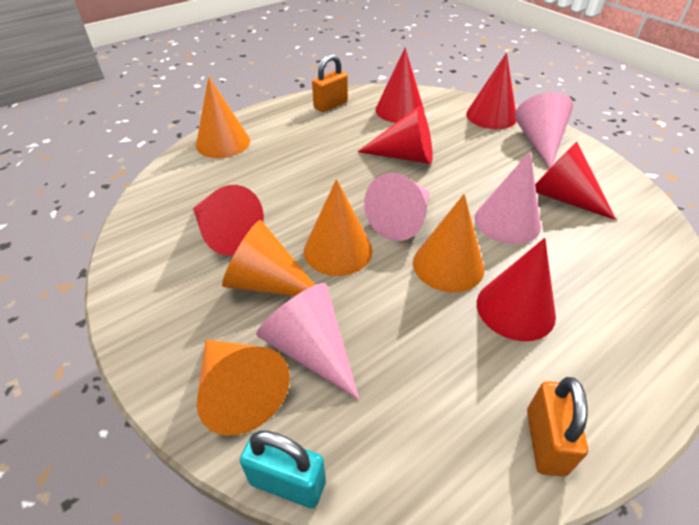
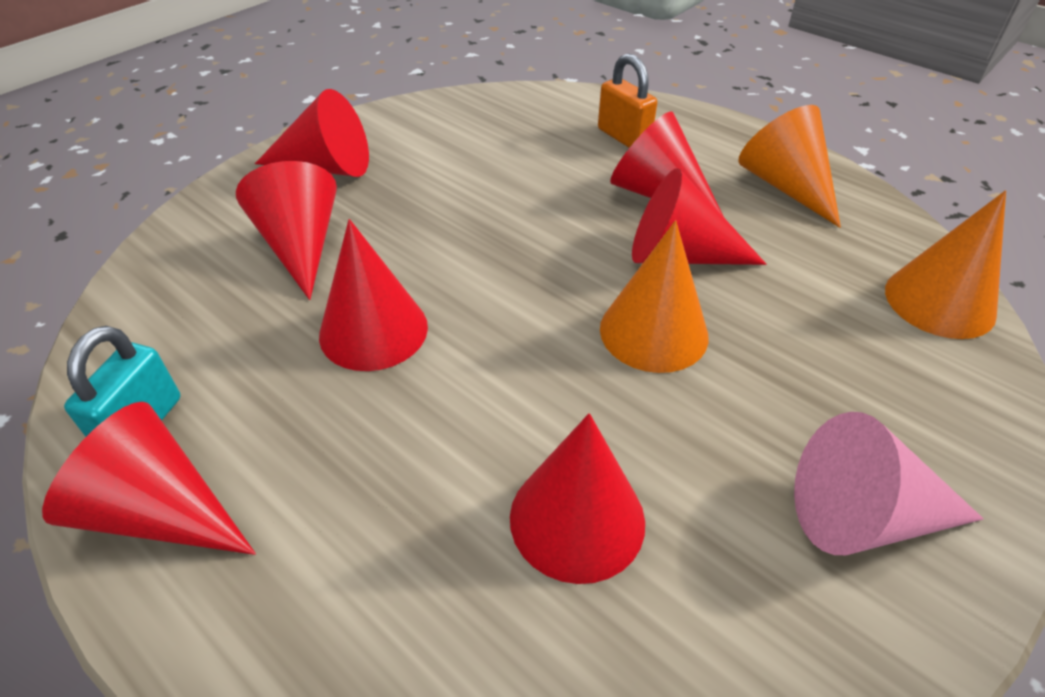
orange cone: [196,77,250,158] [197,339,290,435] [222,220,315,296] [304,179,373,276] [413,194,484,292] = 5 -> [600,220,709,373] [738,105,841,228] [885,190,1006,339] = 3
orange padlock: [312,54,348,112] [527,377,588,477] = 2 -> [598,54,657,148] = 1
pink cone: [256,283,359,400] [364,173,430,241] [475,151,541,244] [515,92,573,169] = 4 -> [794,412,984,555] = 1
red cone: [193,185,264,256] [357,106,433,164] [375,48,424,123] [466,52,516,129] [477,238,556,341] [535,141,616,220] = 6 -> [42,402,256,555] [236,161,337,300] [255,89,369,177] [319,219,428,371] [510,413,645,584] [610,112,724,217] [632,168,766,265] = 7

